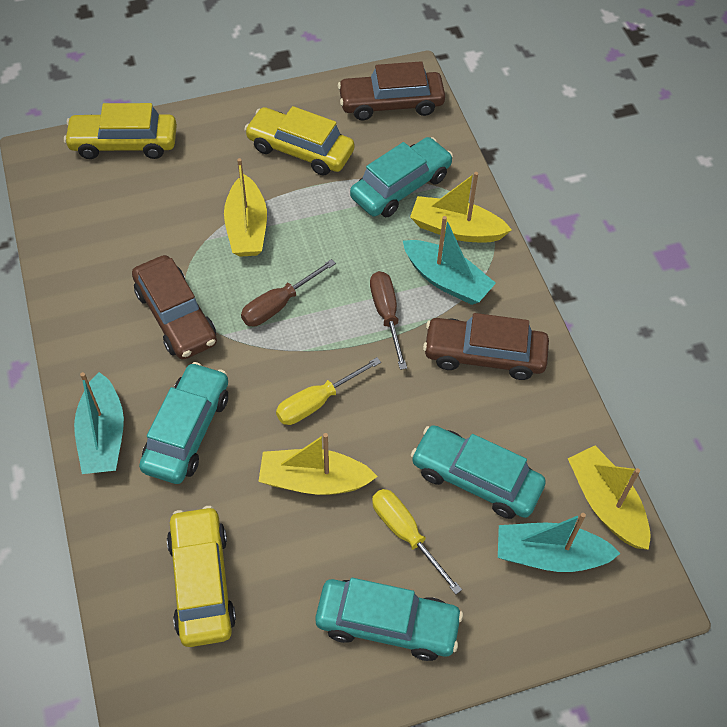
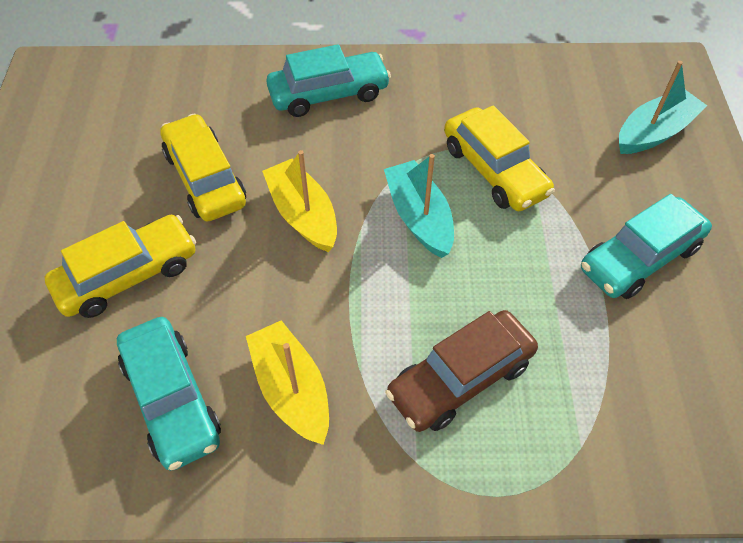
brown car: [132,255,217,359] [338,61,445,121] [423,313,549,380] = 3 -> [385,310,538,432] = 1
brown screwdriver: [241,259,336,327] [370,271,407,370] = 2 -> none = 0
turquoise boat: [74,372,124,474] [403,216,496,305] [498,513,621,572] = 3 -> [384,154,454,258] [619,61,707,154] = 2
turquoise car: [139,362,228,484] [315,578,463,661] [350,137,453,217] [411,425,546,519] = 4 -> [117,317,221,471] [266,44,391,117] [581,194,712,299] = 3
yellow boat: [224,158,267,257] [258,433,378,495] [410,172,512,242] [568,446,651,550] = 4 -> [246,320,329,445] [262,150,337,252] = 2
yellow screwdriver: [276,357,381,425] [372,489,462,594] = 2 -> none = 0

